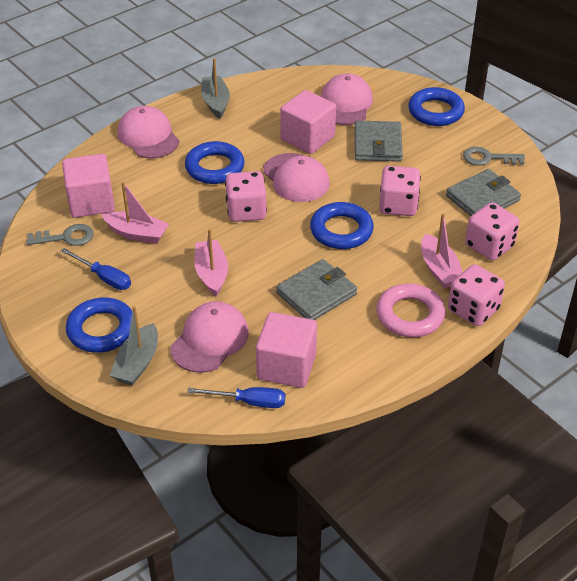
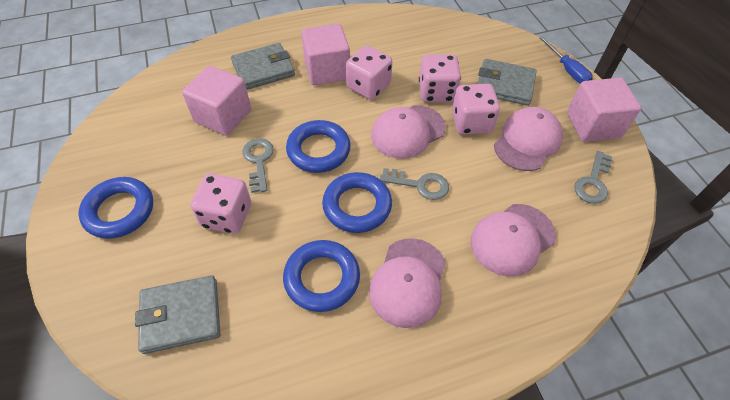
blue screwdriver: [61,248,131,290] [187,387,285,408] = 2 -> [539,36,593,84] = 1
grey boat: [110,306,158,385] [201,58,230,118] = 2 -> none = 0
grey key: [26,224,94,246] [463,147,525,166] = 2 -> [242,138,274,193] [380,168,449,200] [574,151,612,204] = 3
pink boat: [102,181,169,244] [194,229,228,296] [421,213,463,288] = 3 -> none = 0
pink ring: [376,283,445,337] = 1 -> none = 0

